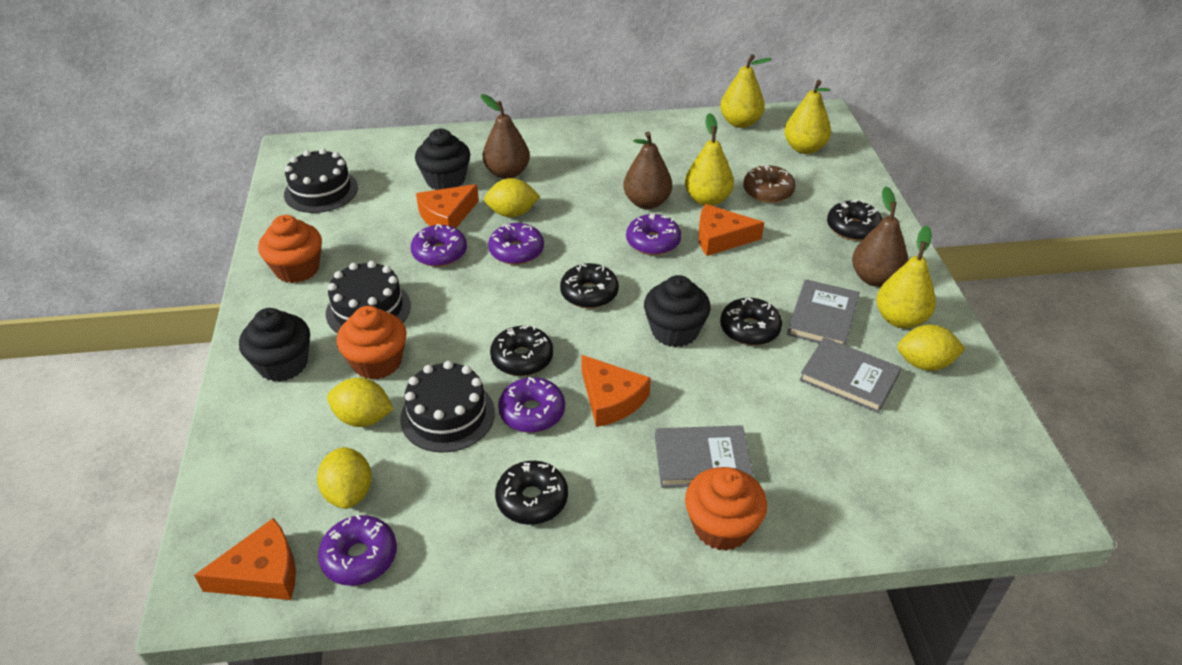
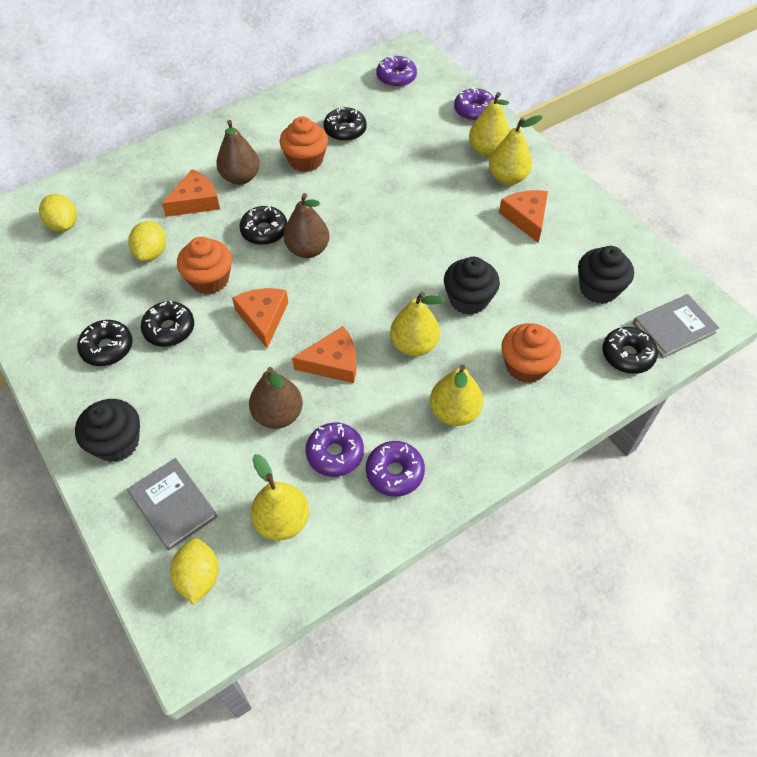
black cake: [284,148,358,213] [326,261,411,333] [400,361,495,453] = 3 -> none = 0
brown donut: [743,164,796,203] = 1 -> none = 0
grey book: [655,425,754,488] [787,279,860,345] [800,337,901,413] = 3 -> [127,458,218,550] [633,294,719,358] = 2
purple donut: [318,515,397,586] [411,224,467,267] [488,223,544,265] [498,377,565,433] [626,214,681,255] = 5 -> [305,423,364,477] [366,441,425,497] [376,55,417,87] [454,87,495,121] = 4
yellow lemon: [317,447,372,509] [327,378,393,427] [484,178,540,217] [897,324,966,371] = 4 -> [39,194,77,232] [128,221,166,261] [170,538,219,605] = 3
yellow pear: [685,113,734,206] [720,54,772,128] [784,80,831,154] [876,225,936,329] = 4 -> [251,454,309,541] [390,291,445,356] [430,365,483,426] [469,92,510,157] [489,115,543,185] = 5

